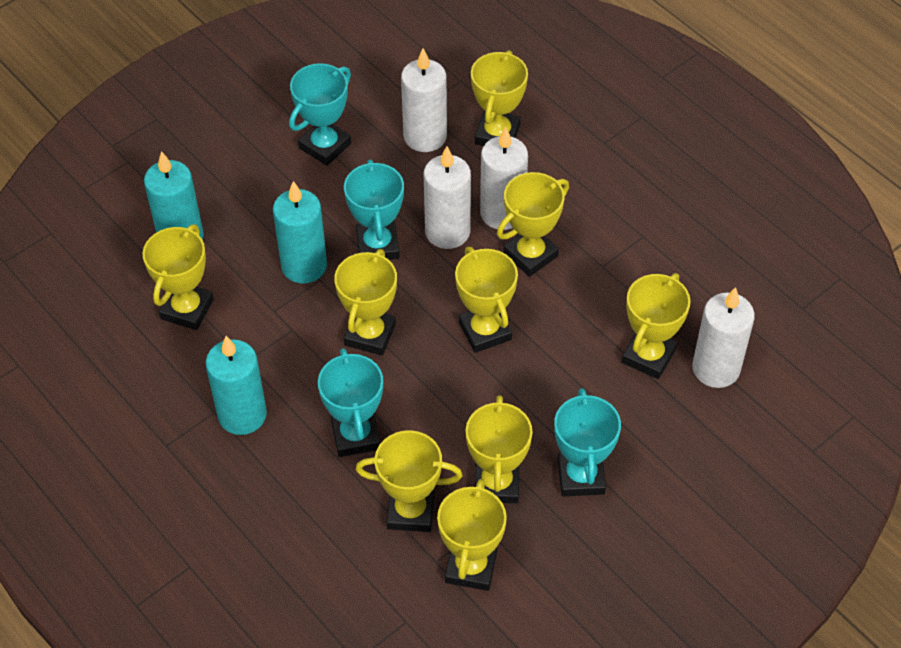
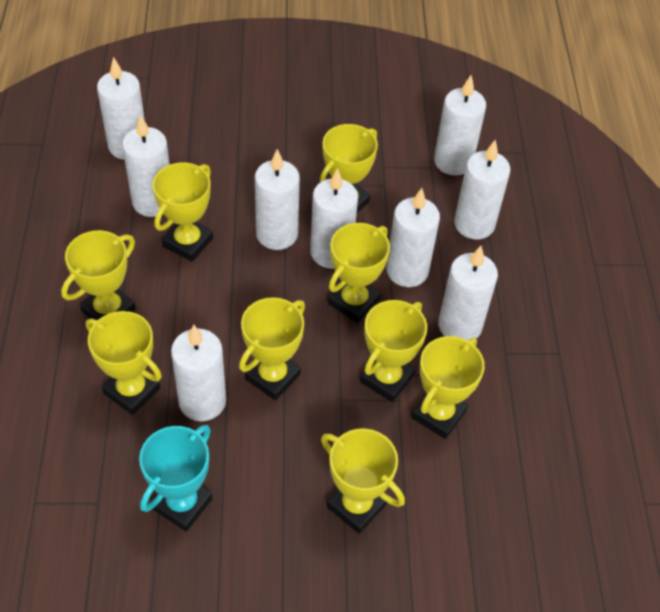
turquoise candle: [144,151,204,239] [206,336,267,435] [273,181,327,284] = 3 -> none = 0
turquoise trophy: [289,63,351,166] [318,348,383,457] [344,160,404,260] [554,388,621,497] = 4 -> [139,425,213,531] = 1
white candle: [401,48,447,152] [424,146,471,249] [480,126,528,230] [692,287,755,388] = 4 -> [97,57,145,160] [122,115,170,217] [171,325,226,421] [255,149,300,250] [310,168,358,268] [386,188,440,287] [434,75,486,175] [438,246,498,341] [454,140,511,240] = 9

